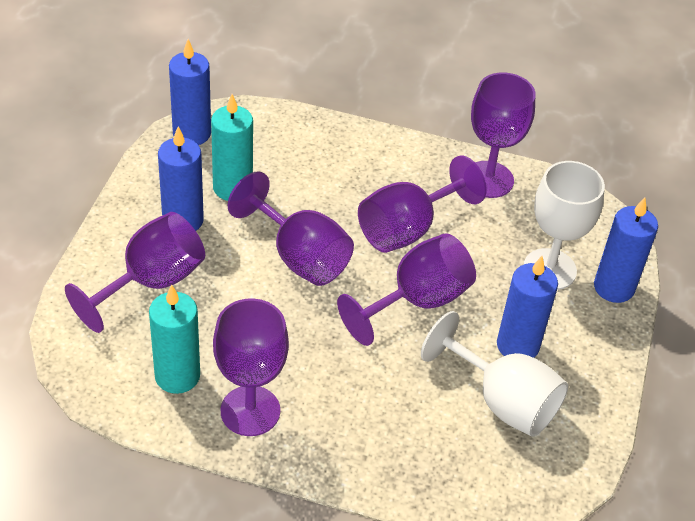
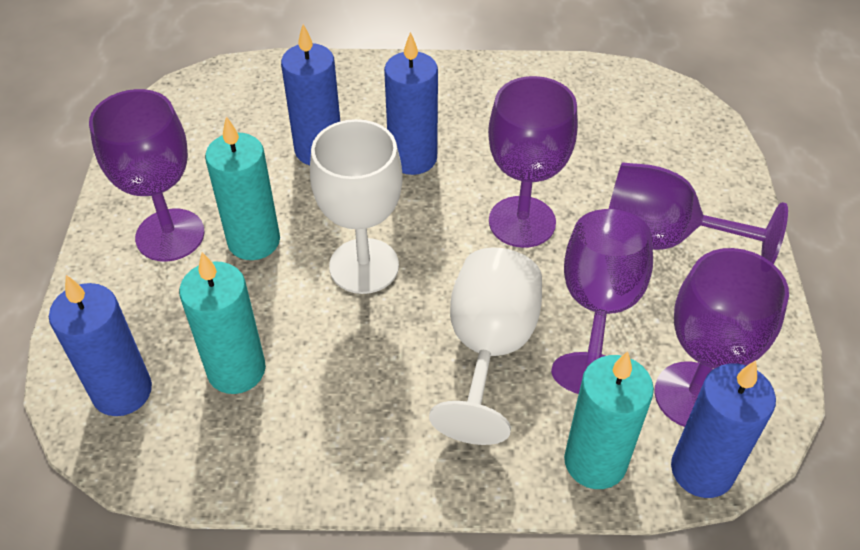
purple goblet: [65,212,205,333] [213,298,289,436] [228,171,354,286] [337,233,476,346] [358,155,487,253] [471,72,536,198] = 6 -> [89,89,205,262] [488,76,578,248] [551,209,653,394] [609,162,788,264] [655,248,789,427] = 5
turquoise candle: [149,284,200,394] [211,94,253,201] = 2 -> [179,252,266,394] [205,116,280,260] [564,351,654,489] = 3

